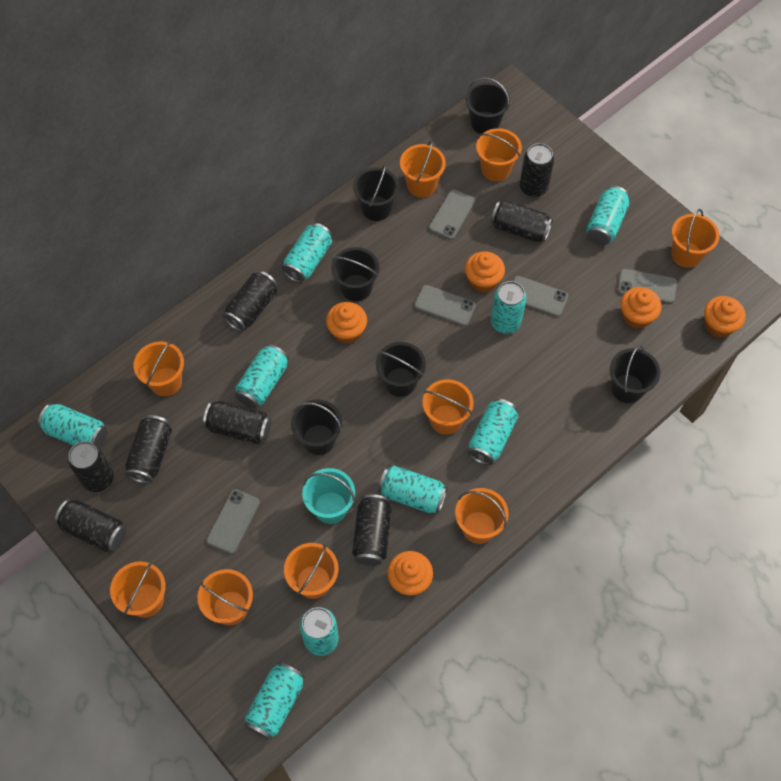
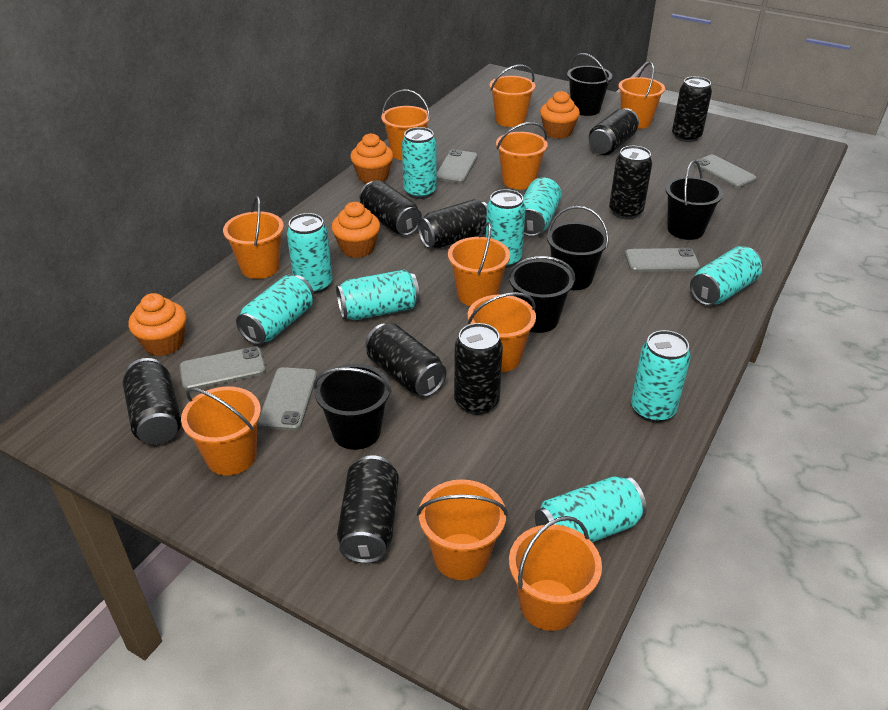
black bucket: [291,400,342,455] [331,247,379,301] [353,164,399,221] [376,342,426,397] [466,78,510,134] [610,345,660,403] = 6 -> [313,364,392,450] [508,256,575,333] [547,206,609,290] [567,53,612,116] [666,160,723,240] = 5
black can: [55,499,126,552] [68,441,114,492] [125,415,172,484] [203,401,271,444] [223,271,278,332] [352,494,391,566] [491,200,553,242] [520,143,554,197] = 8 -> [123,358,181,445] [337,455,399,564] [359,180,422,236] [365,323,447,397] [418,199,487,249] [454,323,503,415] [589,108,639,155] [609,146,652,220] [672,76,712,142] = 9
orange bucket: [110,561,166,618] [134,341,184,396] [197,569,253,625] [284,543,338,599] [400,140,446,197] [423,379,474,435] [455,488,509,544] [476,128,522,181] [671,209,719,268] = 9 -> [181,387,261,475] [223,196,284,279] [381,89,430,160] [417,479,508,580] [448,222,510,306] [468,292,536,372] [490,65,535,127] [496,122,548,190] [509,516,602,631] [618,62,665,129] = 10
orange cupcake: [326,302,367,344] [387,551,433,596] [465,251,505,293] [620,287,662,329] [704,296,746,338] = 5 -> [129,293,186,356] [332,202,380,258] [350,133,393,184] [540,91,580,139] = 4
turquoise bucket: [302,468,355,524] = 1 -> none = 0

